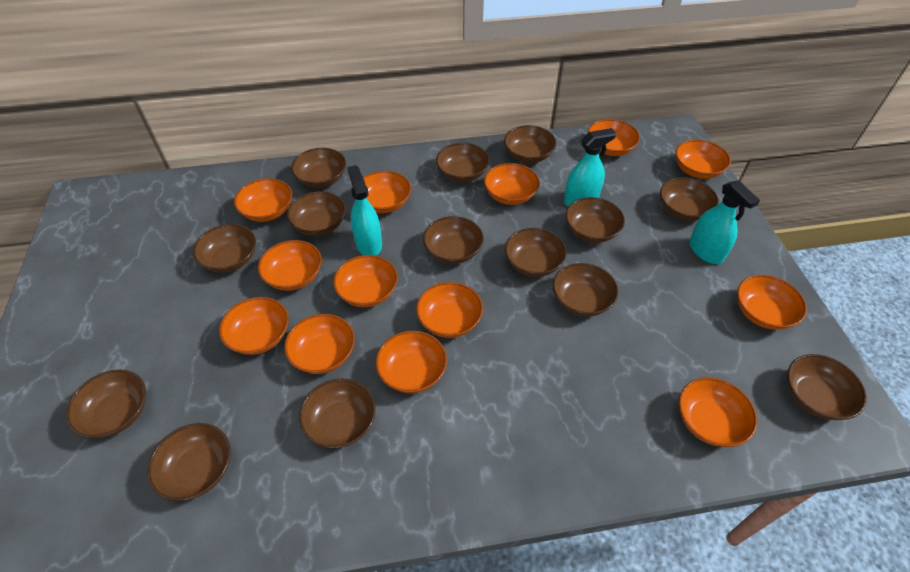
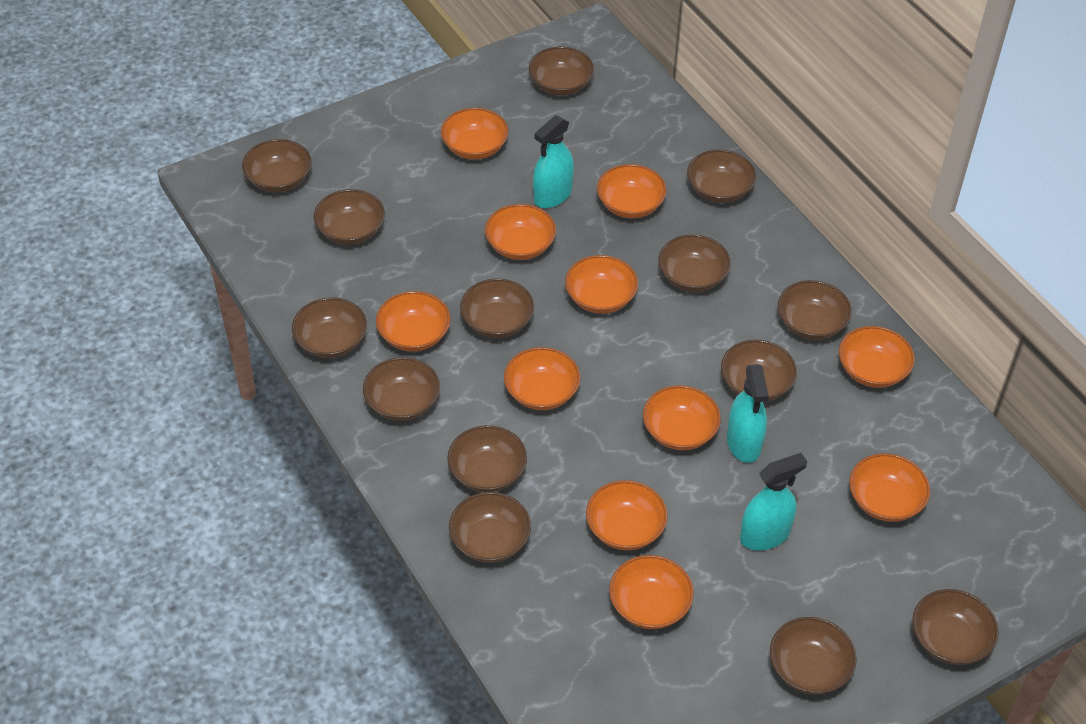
orange bowl: [219,297,289,355] [234,178,292,222] [258,240,322,291] [284,314,355,374] [333,255,398,307] [363,171,411,213] [376,331,447,393] [416,282,483,338] [484,163,540,205] [588,119,640,156] [675,140,731,179] [679,377,757,447] [737,275,807,330] = 13 -> [376,291,450,352] [441,108,509,160] [485,204,556,260] [504,347,580,410] [565,255,638,314] [586,480,668,550] [597,164,667,218] [609,555,694,629] [643,385,721,450] [839,326,915,388] [849,453,930,522] = 11

